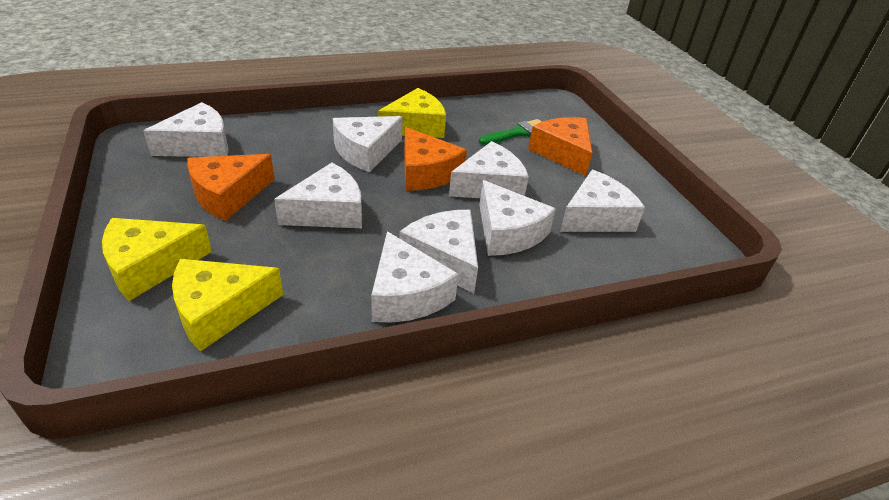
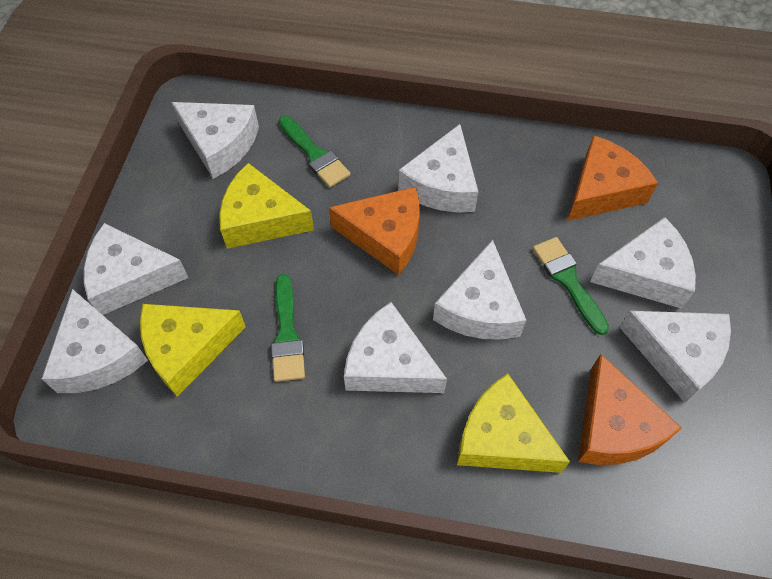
green brush: [479,119,542,145] = 1 -> [271,274,305,382] [279,116,350,188] [533,237,609,335] = 3

